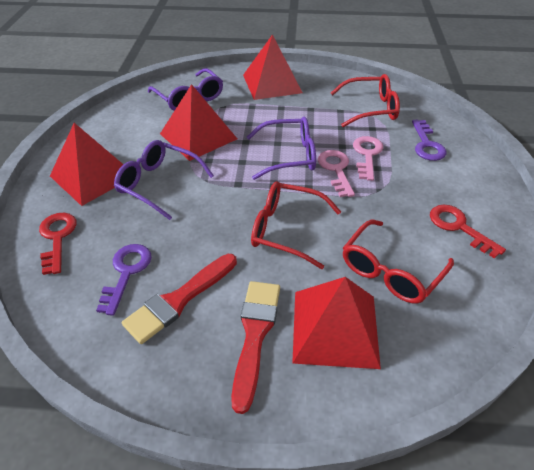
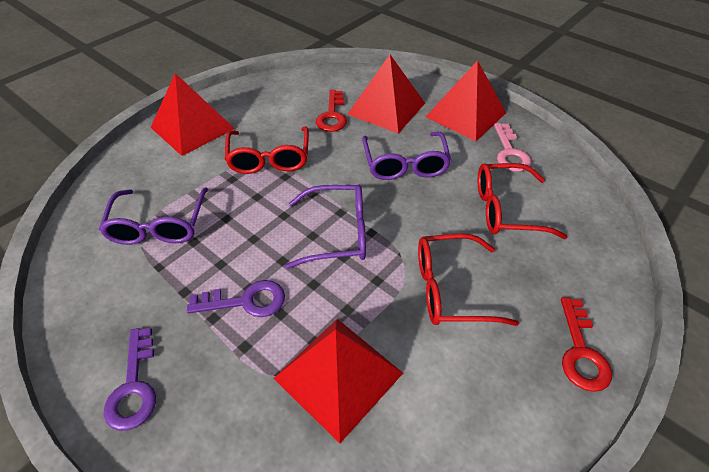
pink key: [318,150,355,197] [353,136,383,181] = 2 -> [494,123,531,172] = 1
red brush: [122,254,237,344] [231,281,280,414] = 2 -> none = 0

